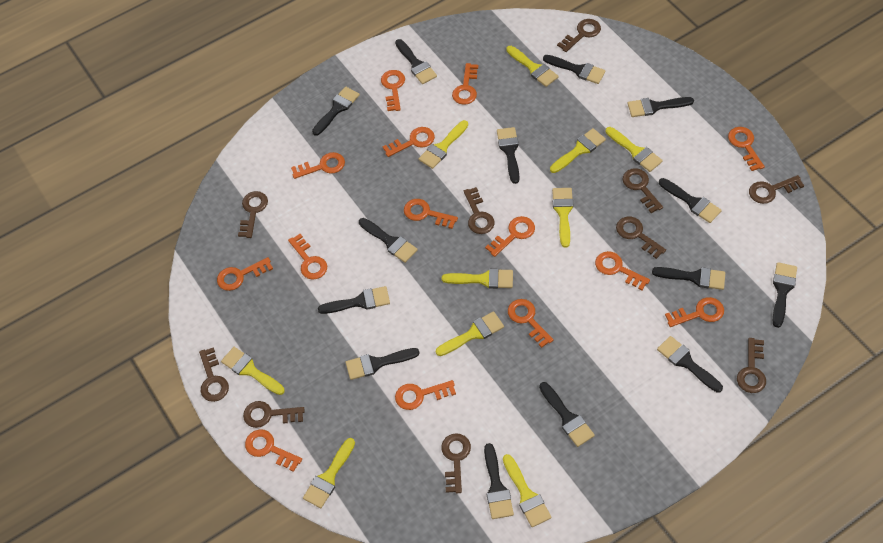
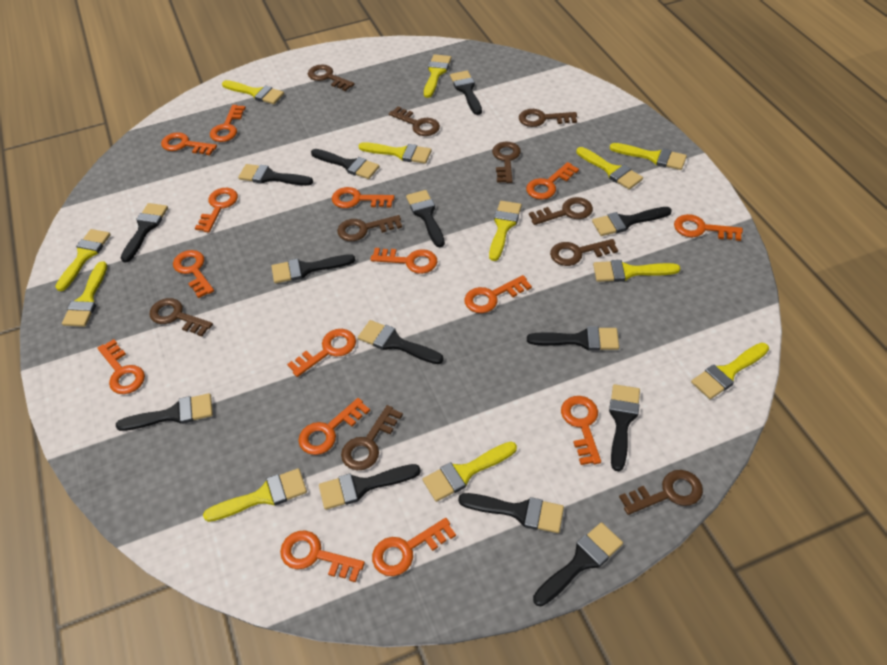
orange key: [217,257,273,291] [245,429,302,472] [288,234,327,280] [291,152,345,179] [381,70,405,111] [383,127,435,157] [395,380,456,410] [404,199,458,229] [452,63,478,105] [485,216,535,257] [508,299,554,348] [595,251,650,290] [665,297,724,327] [728,127,765,171] = 14 -> [98,339,145,394] [161,132,217,155] [173,250,214,298] [195,188,238,232] [210,105,246,142] [280,530,365,582] [287,329,356,377] [299,398,370,455] [332,187,395,208] [370,248,437,274] [372,518,456,576] [464,275,532,313] [526,162,579,200] [561,396,601,465] [674,214,743,241] = 15
yellow brush: [221,347,285,395] [303,438,355,508] [419,120,468,169] [436,311,504,356] [442,269,513,289] [503,454,551,527] [506,46,559,87] [550,128,606,173] [552,188,573,248] [606,127,663,172] = 10 -> [55,229,110,291] [62,261,107,327] [203,468,307,522] [222,80,284,104] [359,142,432,164] [423,442,517,502] [424,54,451,98] [489,201,522,261] [576,147,643,190] [593,260,681,282] [610,143,687,170] [691,343,769,399] = 12

